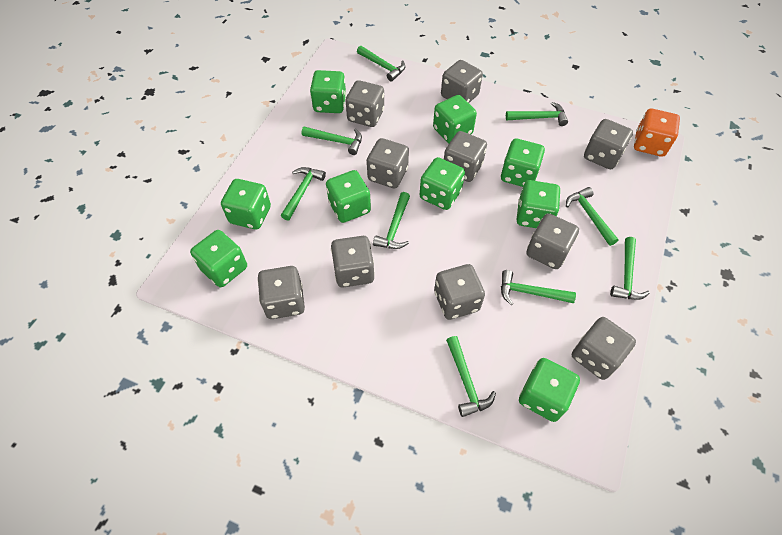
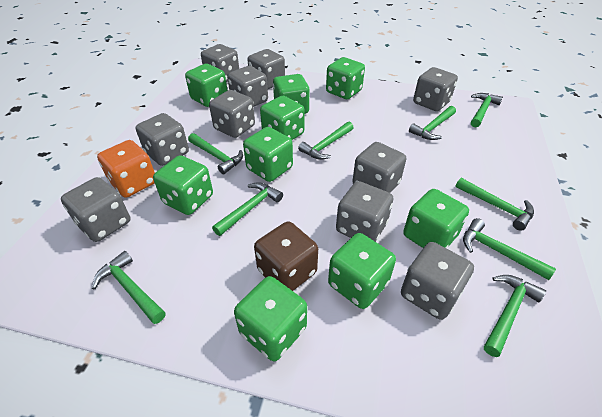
brown dice: none = 0 -> [254,221,318,291] = 1

